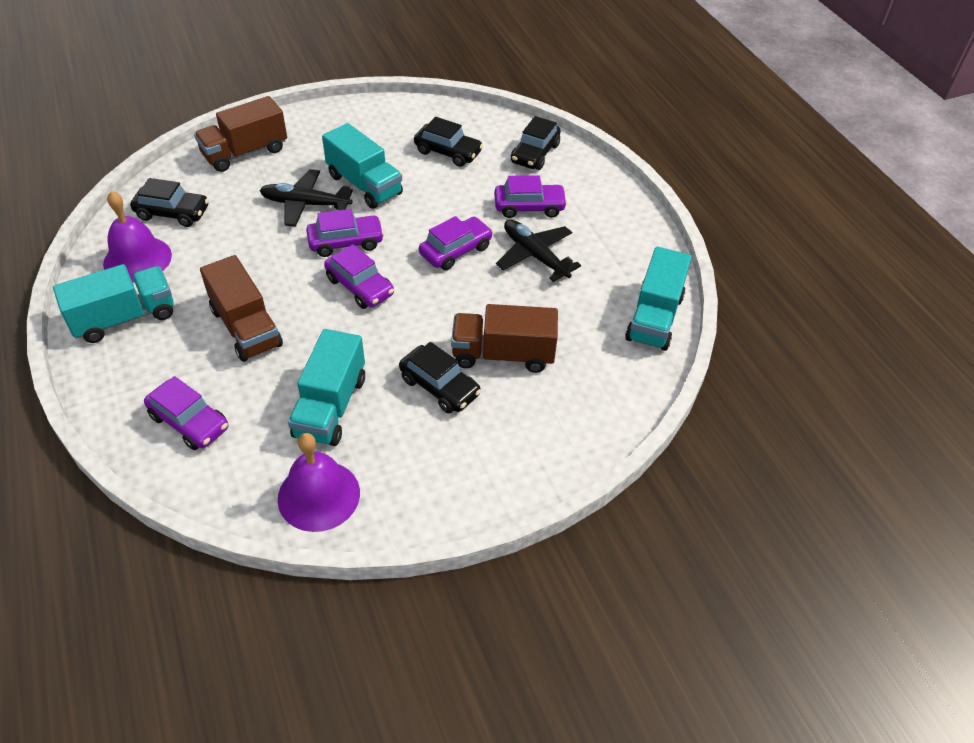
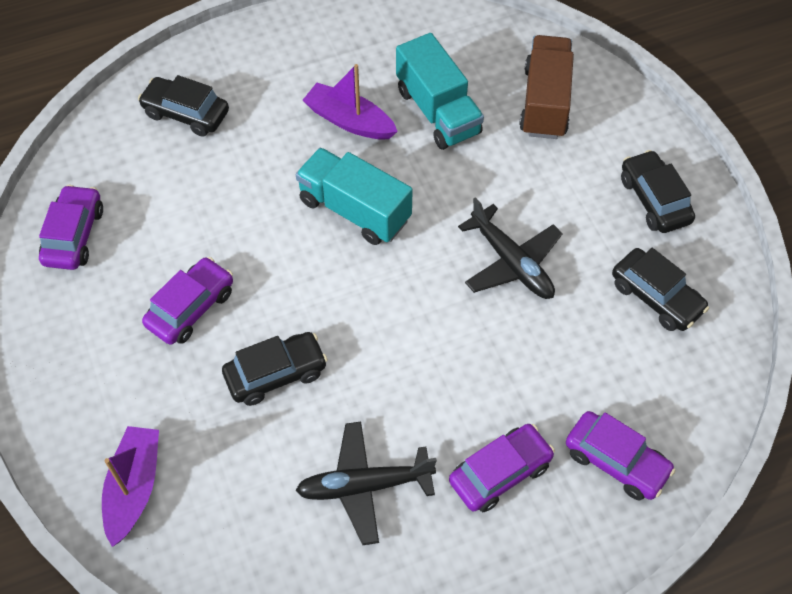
brown truck: [194,96,287,172] [200,255,283,362] [451,304,558,373] = 3 -> [519,35,574,139] = 1
purple bell: [103,191,172,283] [278,433,360,532] = 2 -> none = 0
purple boat: none = 0 -> [102,426,159,547] [303,64,398,140] = 2
purple car: [144,376,228,450] [306,209,384,257] [324,244,394,309] [419,216,493,270] [494,175,568,218] = 5 -> [39,185,103,270] [142,257,233,345] [449,424,555,512] [566,411,676,500] = 4
turquoise truck: [53,264,174,343] [288,329,365,446] [322,123,403,209] [625,247,692,351] = 4 -> [296,148,413,245] [396,33,484,150] = 2

